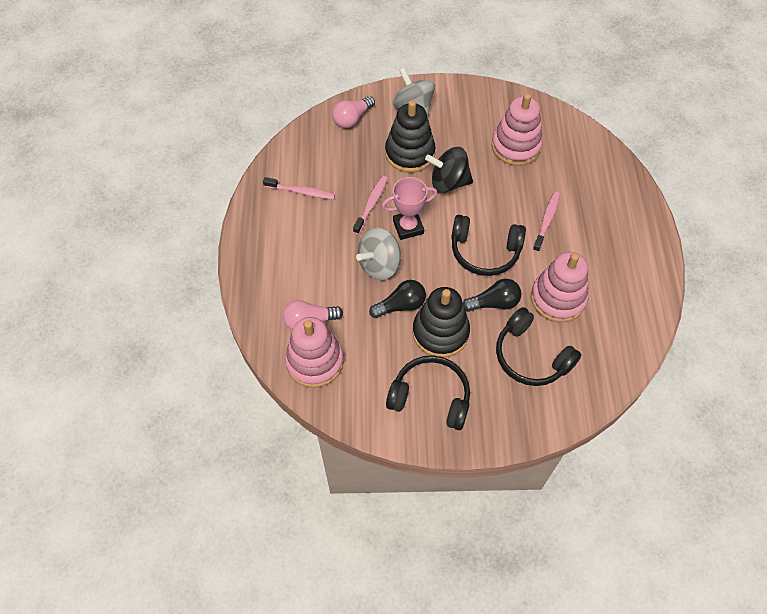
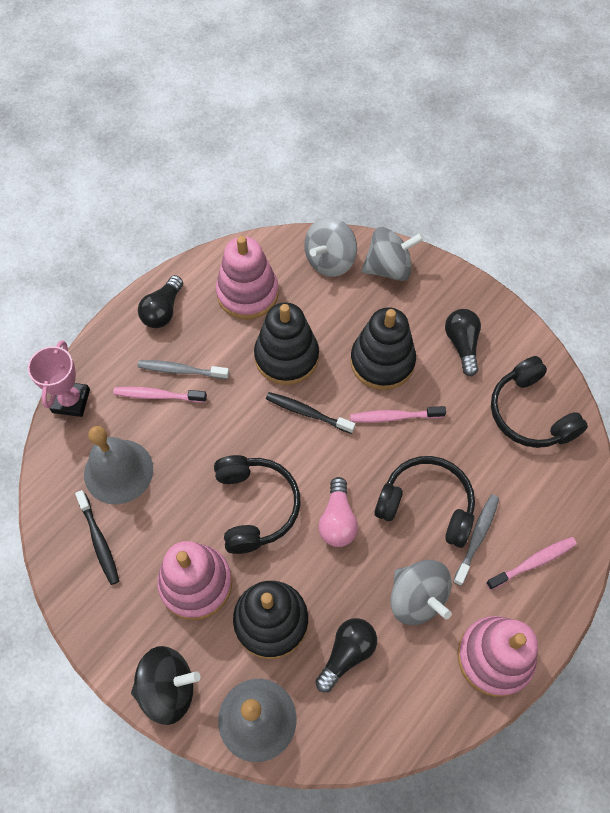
black light bulb: [369,280,426,318] [463,279,521,312] = 2 -> [138,275,183,328] [315,618,377,692] [445,309,481,376] = 3
black stacking toy: [385,100,435,173] [413,287,470,357] = 2 -> [233,581,308,659] [254,302,319,385] [350,307,416,390] = 3
black toothbrush: none = 0 -> [75,490,119,585] [266,392,355,434] = 2
grey bell: none = 0 -> [84,426,153,505] [218,679,297,762] = 2
grey spinning top: [356,228,401,280] [393,67,435,118] = 2 -> [304,217,357,277] [361,227,424,281] [390,560,452,625] = 3
grey toothbrush: none = 0 -> [138,360,229,379] [453,494,499,586] = 2
pink light bulb: [283,300,343,330] [332,96,375,128] = 2 -> [319,477,358,547] = 1

